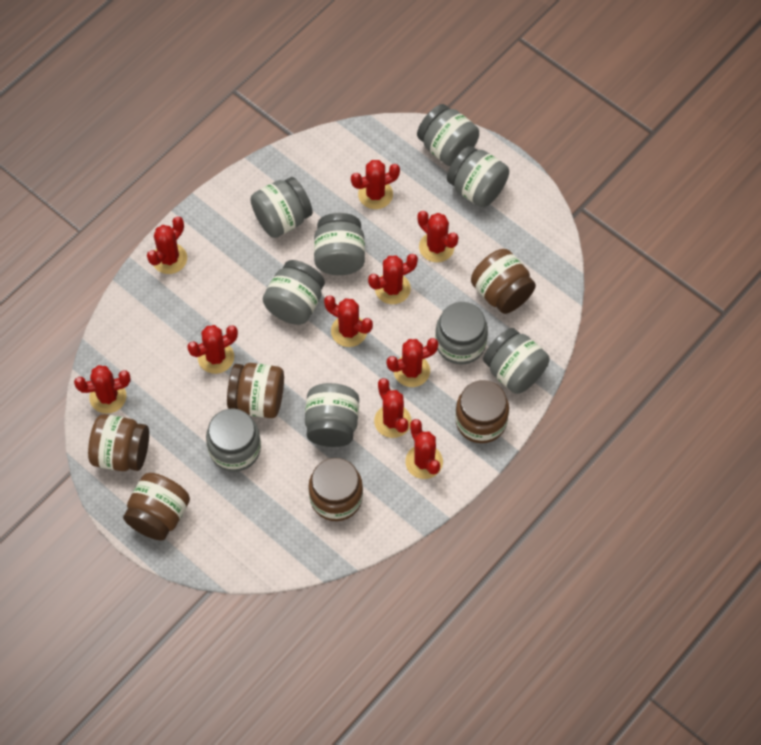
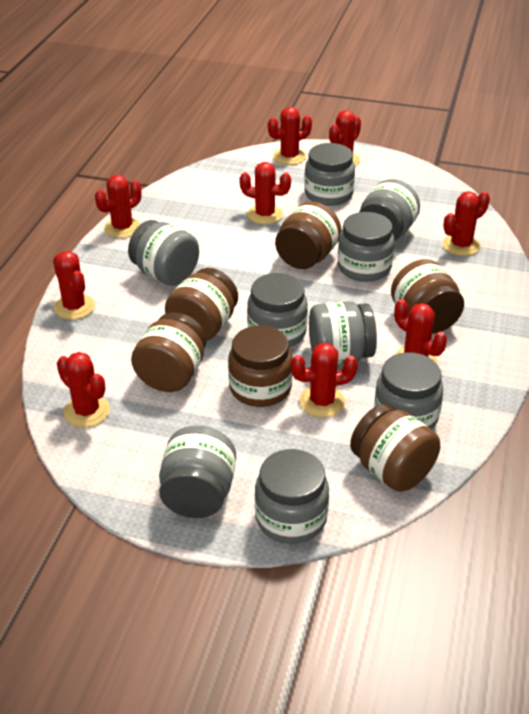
red cactus: [74,365,131,414] [147,217,187,274] [187,325,238,374] [324,295,373,347] [351,160,400,209] [368,254,418,304] [374,378,411,438] [387,338,438,387] [405,419,443,479] [417,211,459,262] = 10 -> [53,251,95,320] [57,352,110,427] [95,175,142,238] [239,162,291,225] [268,107,312,165] [291,343,358,417] [329,110,361,167] [394,299,447,363] [442,191,490,256] = 9

